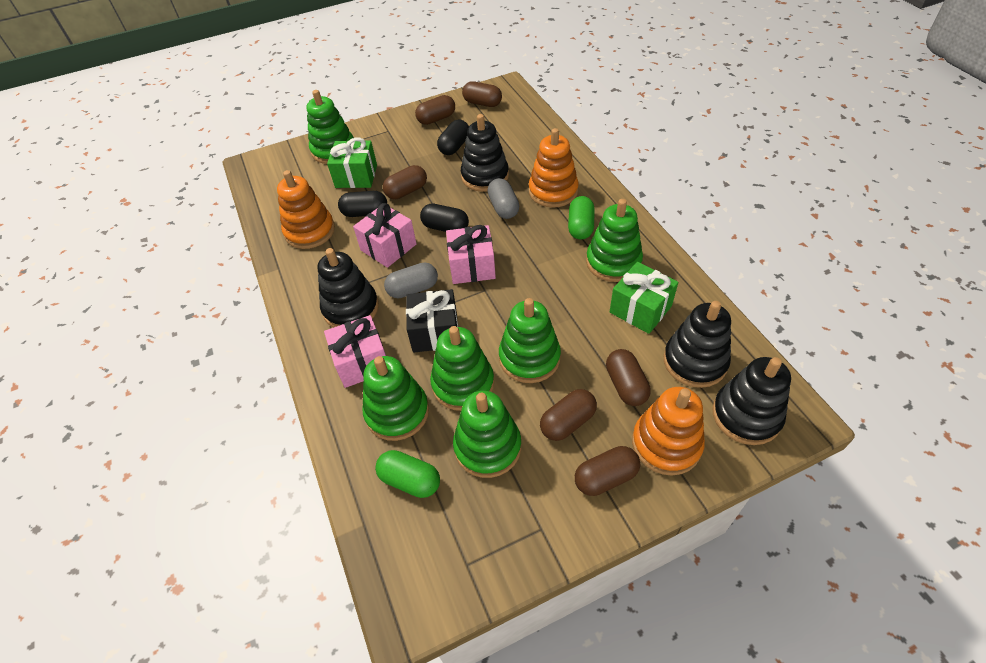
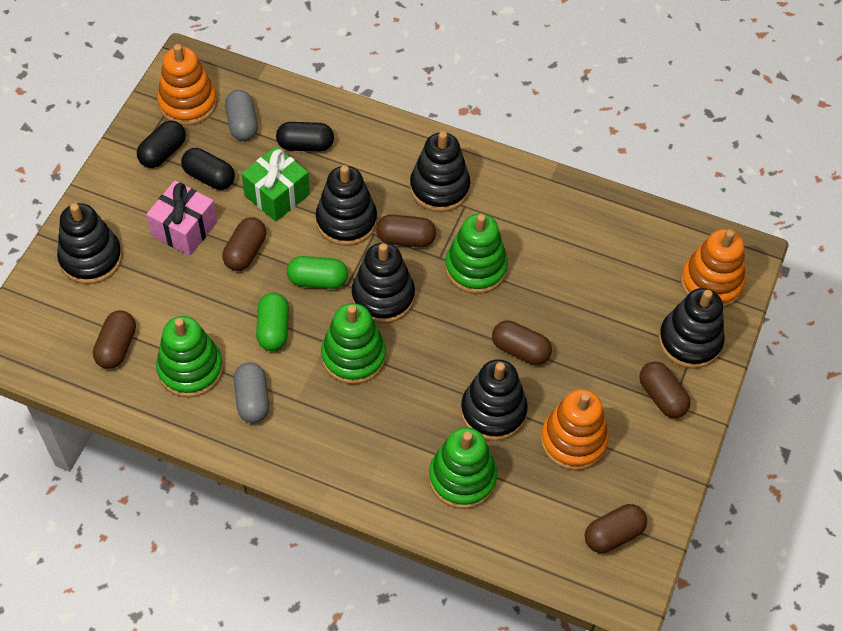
black gift: [406,289,458,353] = 1 -> none = 0
black stacking toy: [318,248,379,328] [461,114,509,192] [664,301,731,388] [712,357,791,445] = 4 -> [57,203,122,284] [316,165,377,246] [352,242,415,323] [410,131,470,212] [461,359,528,441] [658,288,725,369] = 6
green gift: [327,138,377,188] [610,262,678,334] = 2 -> [241,146,310,222] = 1
green stacking toy: [306,90,354,164] [362,356,429,441] [430,326,494,411] [453,391,521,478] [499,298,561,383] [586,199,643,282] = 6 -> [156,316,223,398] [321,303,386,384] [429,427,497,509] [445,214,508,294] = 4
pink gift: [324,315,386,388] [353,203,416,268] [446,225,496,284] = 3 -> [146,181,217,256] = 1

